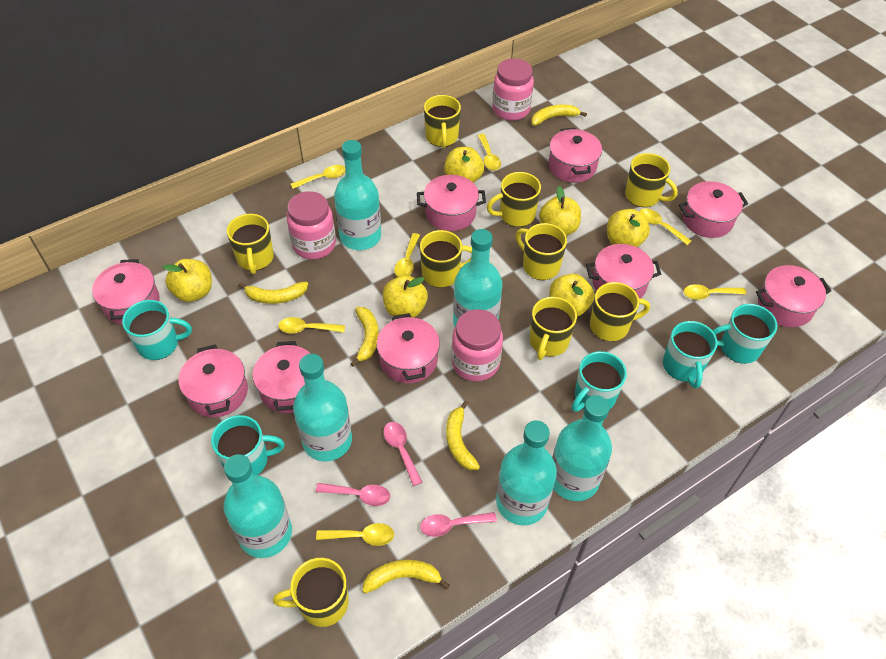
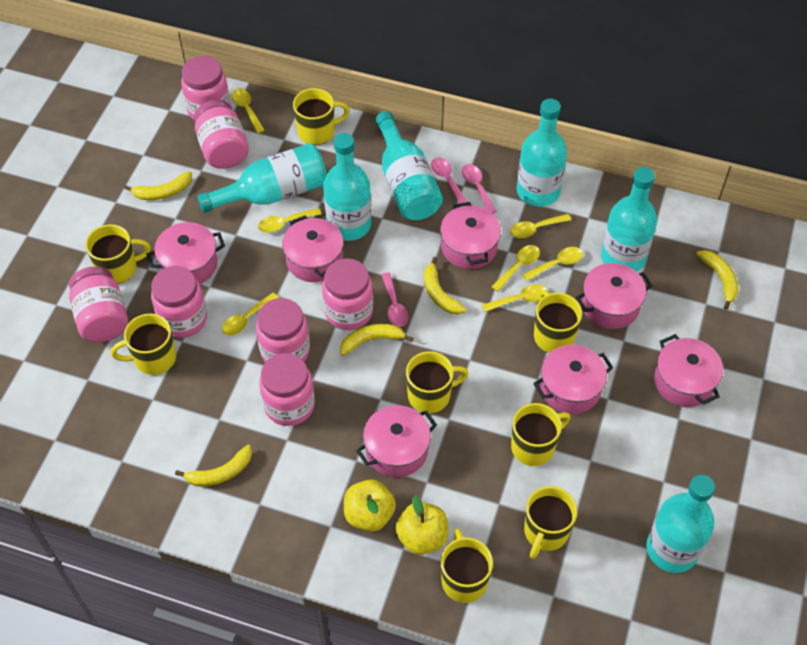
pink jar: [287,191,336,259] [451,309,503,382] [492,58,534,121] = 3 -> [69,266,128,342] [151,266,207,338] [181,56,230,120] [194,100,249,169] [256,298,310,362] [259,353,315,426] [322,259,373,330] = 7
pink pot: [92,259,159,324] [179,344,248,417] [253,341,311,413] [376,313,440,383] [417,175,486,231] [548,128,602,183] [586,244,661,298] [679,181,748,238] [756,265,831,327] = 9 -> [147,222,225,284] [282,215,344,282] [356,405,437,477] [440,202,501,269] [533,345,614,414] [575,263,653,329] [654,334,723,407] = 7
turquoise mug: [122,300,192,360] [211,415,285,475] [572,351,627,412] [663,321,718,388] [712,304,777,364] = 5 -> none = 0
yellow apple: [163,259,212,302] [383,275,428,318] [444,147,484,183] [539,186,581,235] [549,274,595,317] [607,209,650,247] = 6 -> [344,479,396,532] [395,495,448,555] = 2
yellow mug: [227,214,274,274] [273,558,348,627] [420,230,472,288] [424,95,461,148] [487,172,541,227] [515,223,567,280] [530,297,577,360] [590,282,650,341] [625,153,678,207] = 9 -> [85,224,151,284] [111,314,176,375] [293,88,350,145] [406,351,469,413] [441,528,493,603] [511,403,570,466] [524,486,577,559] [534,290,582,353] = 8

